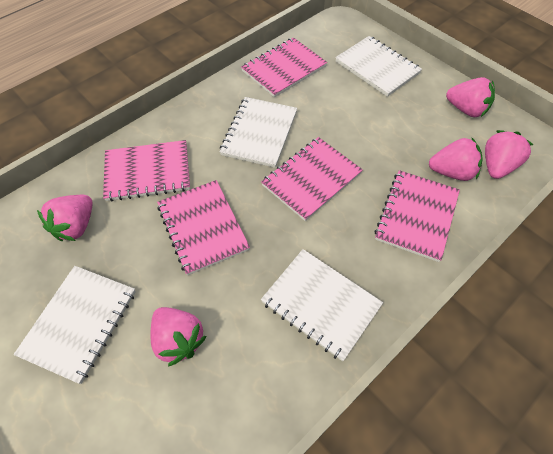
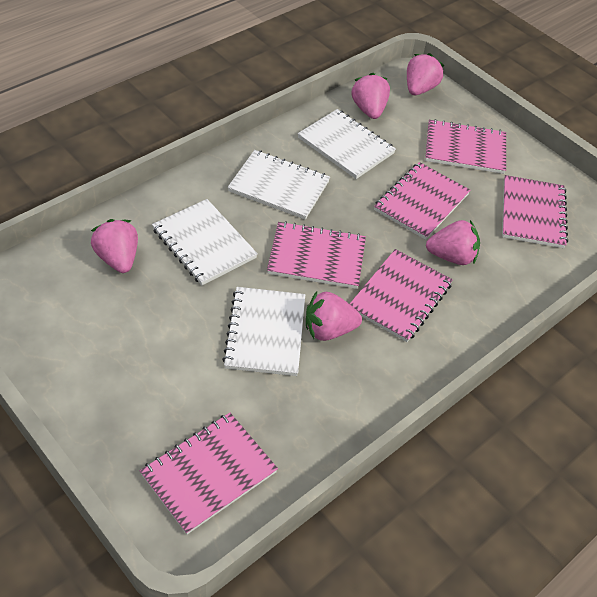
pink notebook: [103,140,190,201] [157,180,250,275] [241,38,327,98] [261,137,363,221] [374,170,460,262] = 5 -> [140,413,278,534] [267,221,366,289] [350,249,453,342] [374,162,470,240] [425,119,506,174] [502,175,568,248] = 6

